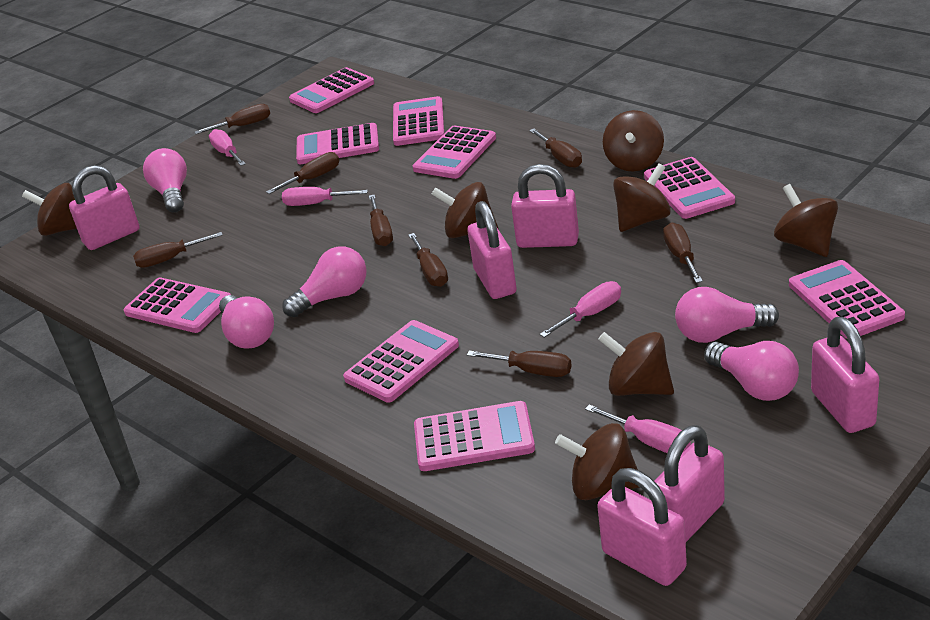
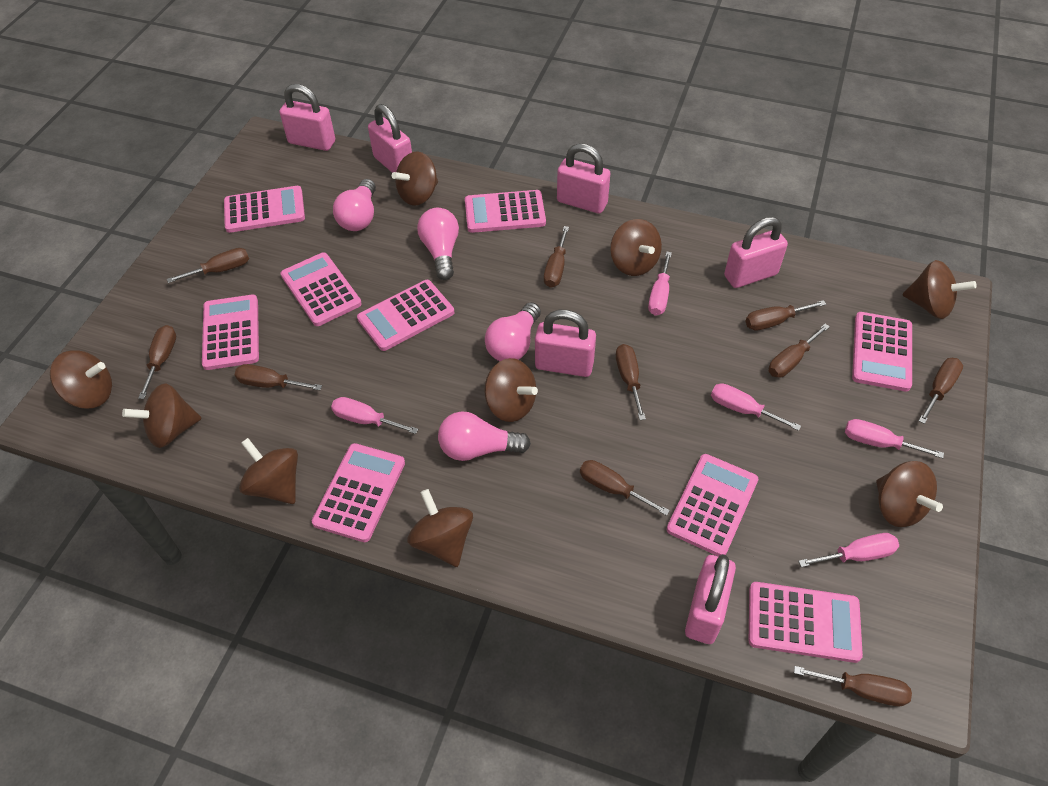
brown screwdriver: [133,232,223,268] [195,104,270,134] [266,152,339,194] [369,195,393,246] [408,233,448,287] [467,350,572,377] [529,128,582,168] [663,222,703,283] = 8 -> [138,325,176,399] [167,248,249,283] [235,364,322,390] [544,226,569,288] [580,460,670,516] [616,344,646,420] [746,300,826,331] [769,324,830,378] [794,666,912,706] [919,358,963,424] = 10
brown spinning top: [22,183,77,236] [432,182,499,238] [555,423,639,500] [598,332,674,396] [603,110,664,172] [613,163,671,232] [774,184,838,257] = 7 -> [50,350,112,409] [122,383,202,448] [239,438,298,504] [392,151,438,206] [407,489,473,567] [484,358,538,422] [610,219,662,276] [876,461,943,527] [902,260,976,319] = 9
pink light bulb: [143,148,187,213] [219,295,274,349] [282,246,367,317] [675,287,779,343] [704,341,799,401] = 5 -> [333,179,376,231] [417,208,459,280] [438,411,531,461] [485,302,541,361] = 4
pink screwdriver: [209,129,246,166] [282,187,368,206] [539,281,621,338] [585,404,691,453] = 4 -> [331,397,418,434] [648,251,672,316] [711,383,801,431] [798,533,899,567] [845,419,944,458] = 5

